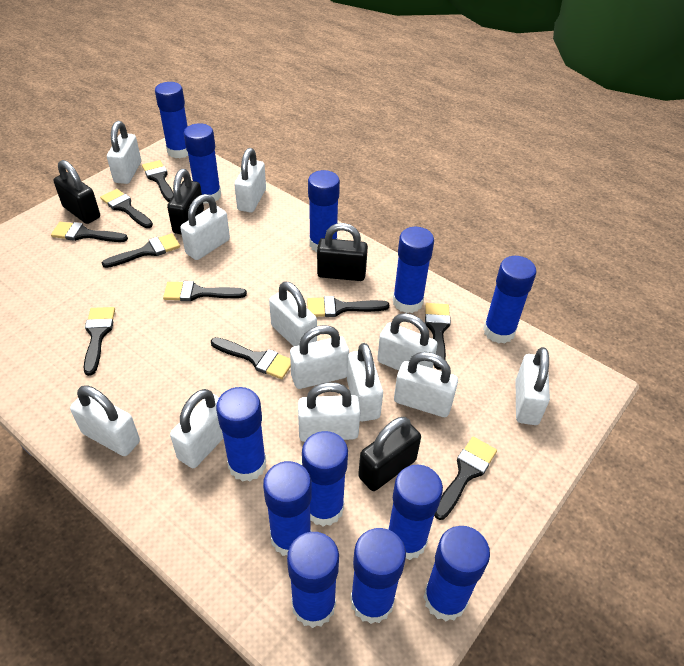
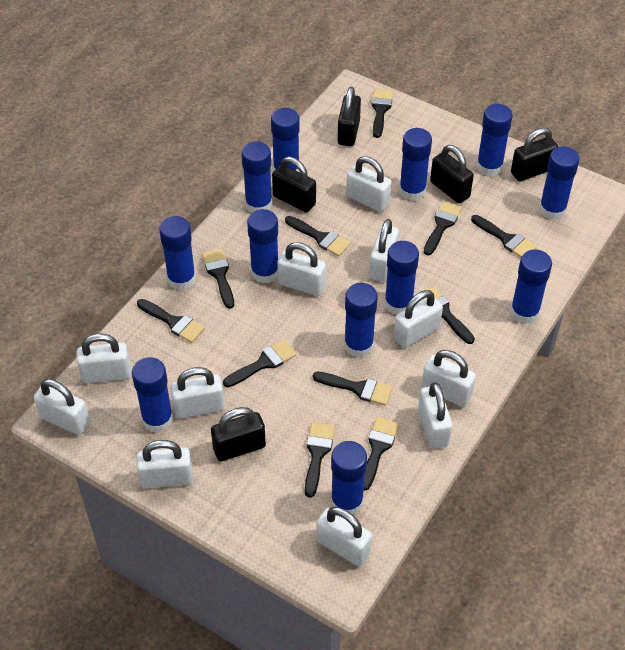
black brush: [51,222,128,242] [83,307,115,376] [100,189,153,228] [102,233,180,268] [142,160,174,202] [163,281,247,301] [211,337,291,379] [307,296,389,317] [425,303,451,370] [434,437,497,520] = 10 -> [137,299,205,343] [202,249,234,309] [223,340,296,387] [285,216,351,256] [305,422,335,498] [313,371,393,406] [364,417,399,490] [372,89,393,138] [422,287,475,344] [424,201,462,255] [471,215,537,257] = 11
black padlock: [53,160,100,224] [167,169,204,235] [317,223,368,281] [358,417,421,491] = 4 -> [211,407,266,461] [272,157,316,213] [338,87,361,146] [430,145,474,203] [511,128,558,181] = 5
white padlock: [70,386,140,456] [107,121,141,184] [170,389,224,468] [180,194,230,260] [234,148,266,212] [269,281,317,346] [290,325,349,389] [298,382,360,442] [347,343,383,421] [377,313,437,371] [394,352,458,417] [516,347,550,425] = 12 -> [34,379,90,435] [77,334,131,383] [136,440,193,489] [170,367,225,419] [277,242,326,296] [316,507,372,566] [346,156,392,212] [369,219,399,282] [394,290,443,348] [418,382,452,449] [422,350,476,407] = 11

